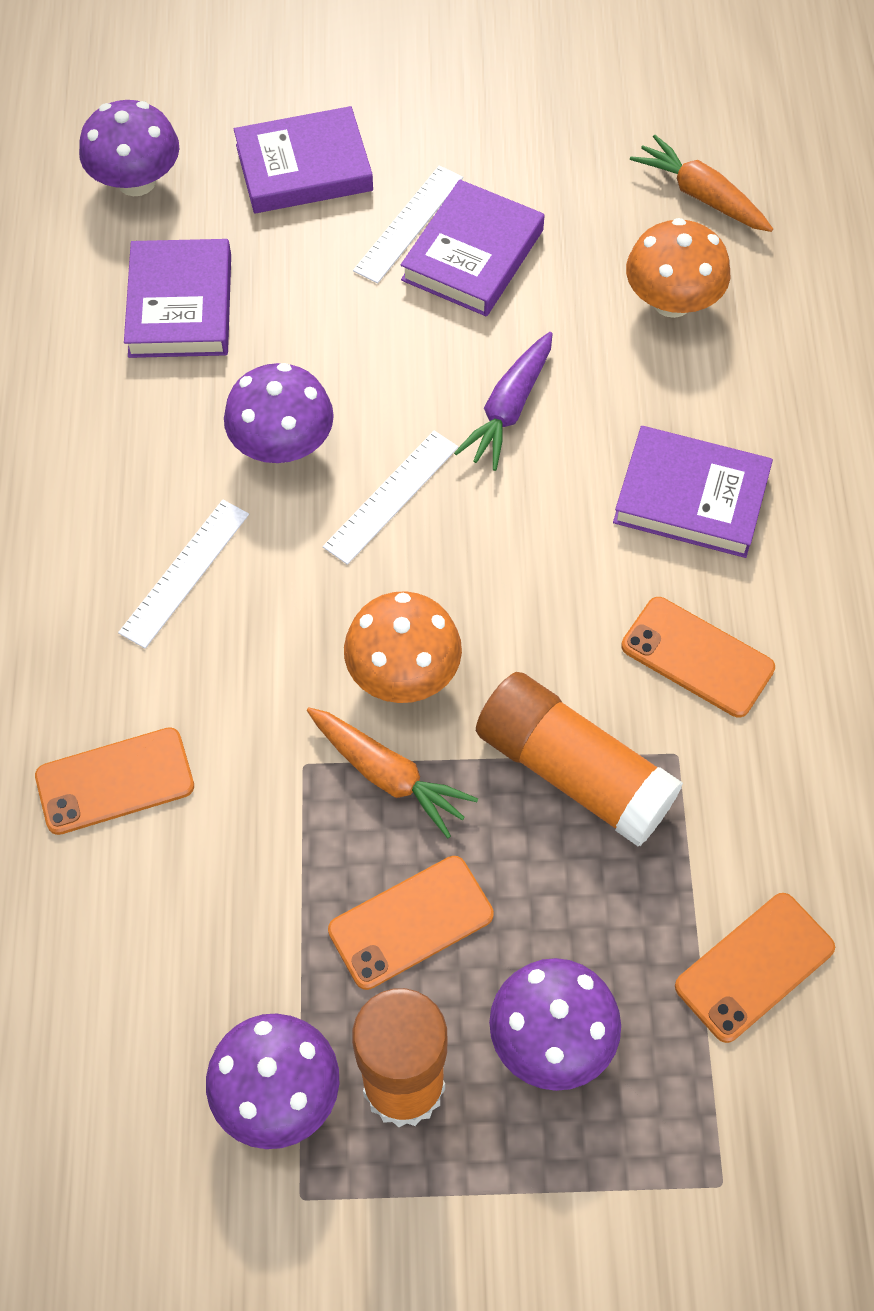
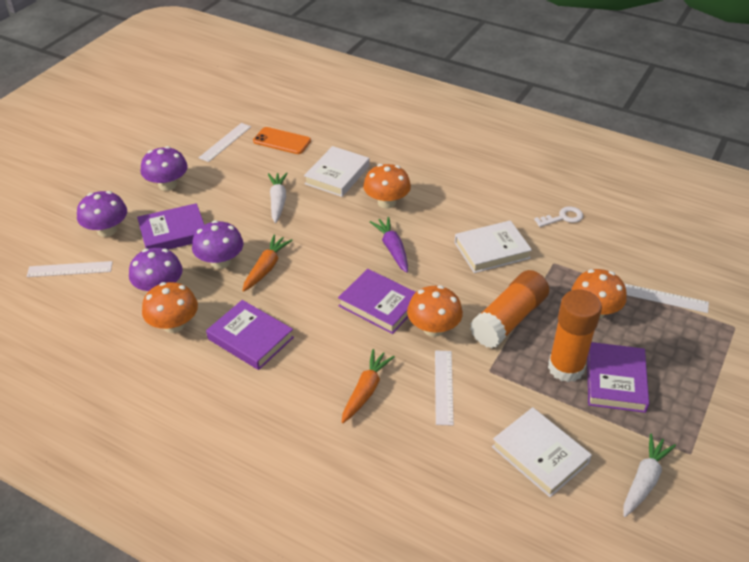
orange mushroom: [344,591,462,703] [626,218,730,318] = 2 -> [142,282,198,333] [363,164,411,209] [407,285,463,337] [571,269,627,319] = 4
orange phone: [35,727,194,835] [328,856,494,990] [621,597,775,717] [675,893,835,1043] = 4 -> [253,127,311,154] = 1
white book: none = 0 -> [304,146,370,197] [454,220,532,273] [492,407,592,497] = 3
white carrot: none = 0 -> [268,173,288,223] [623,434,676,517] = 2
white key: none = 0 -> [534,206,583,227] = 1
white ruler: [118,500,249,649] [323,431,458,565] [353,165,463,284] = 3 -> [26,261,113,277] [199,123,251,162] [435,350,454,426] [625,284,709,313] = 4

